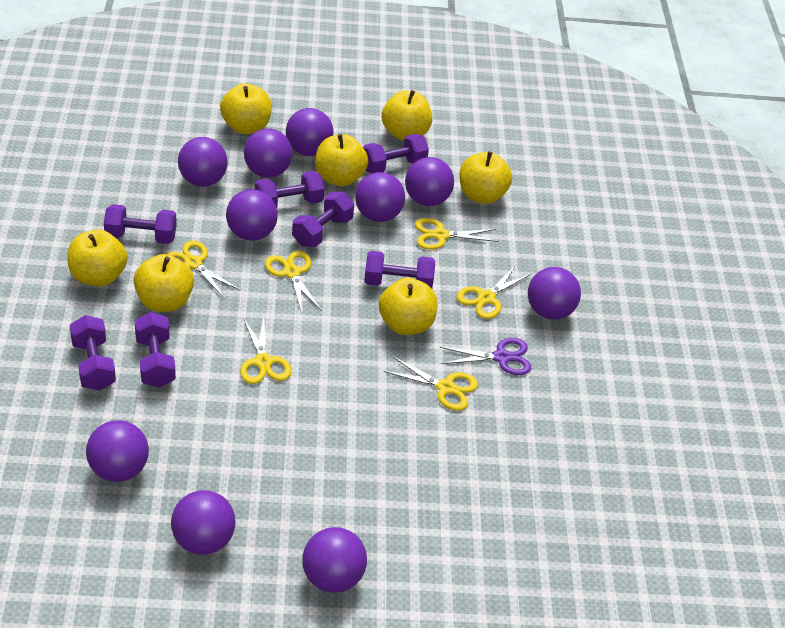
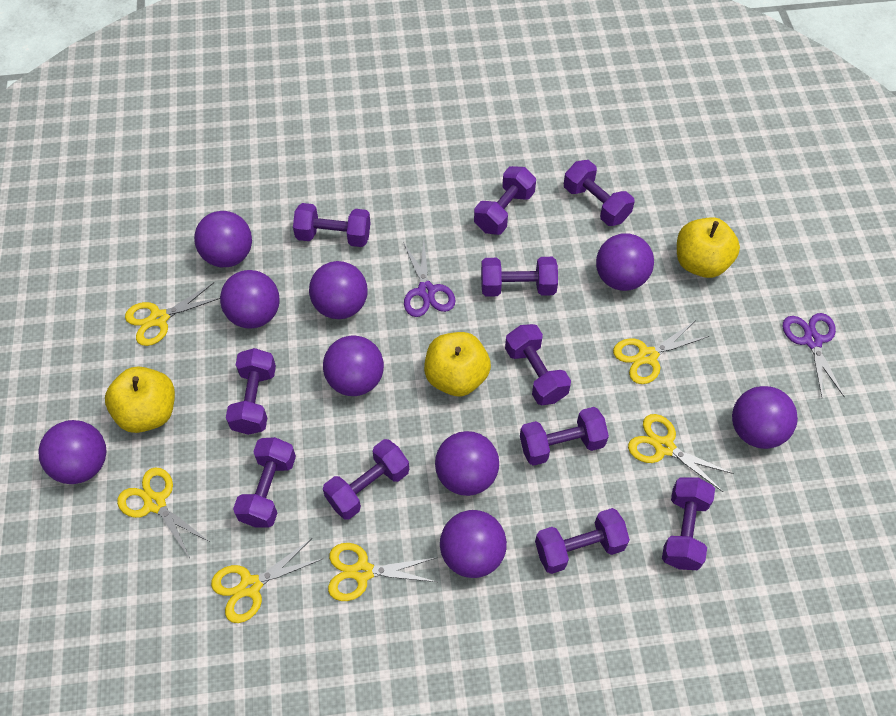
purple ball: [86,420,149,482] [171,490,235,555] [178,137,228,187] [226,189,278,241] [244,129,293,178] [286,108,334,156] [302,527,367,593] [355,172,405,222] [405,157,454,206] [528,267,581,320] = 10 -> [39,420,106,484] [194,211,252,267] [220,270,280,329] [309,261,368,319] [323,335,384,396] [435,431,499,496] [440,510,507,578] [596,233,654,291] [732,386,798,449] = 9
purple dumbbell: [70,315,116,391] [104,204,177,244] [135,312,176,388] [255,171,325,208] [292,192,354,247] [363,134,429,173] [364,251,435,288] = 7 -> [226,348,276,435] [233,437,296,528] [293,203,371,247] [323,439,409,520] [474,166,536,235] [481,257,558,297] [505,324,571,405] [520,407,609,466] [535,508,630,574] [564,160,635,226] [662,478,715,570] = 11
purple scissors: [440,338,531,375] = 1 -> [403,240,455,317] [783,313,844,397] = 2
yellow apple: [68,229,127,287] [133,254,194,312] [220,83,272,134] [315,134,368,186] [379,278,437,335] [382,90,432,141] [459,151,512,204] = 7 -> [105,367,175,433] [424,332,491,396] [677,217,740,278] = 3

